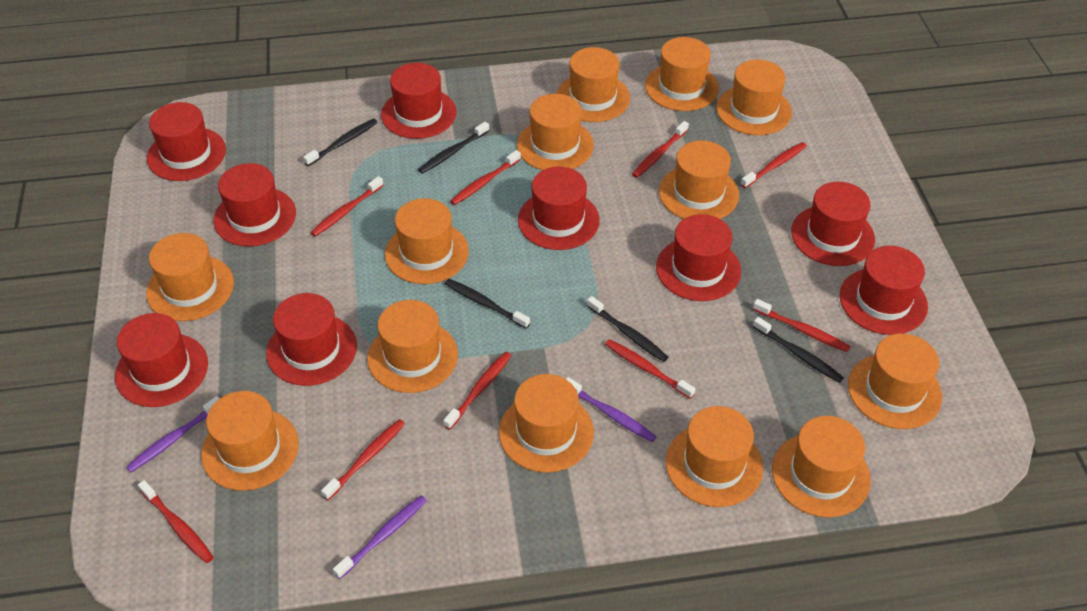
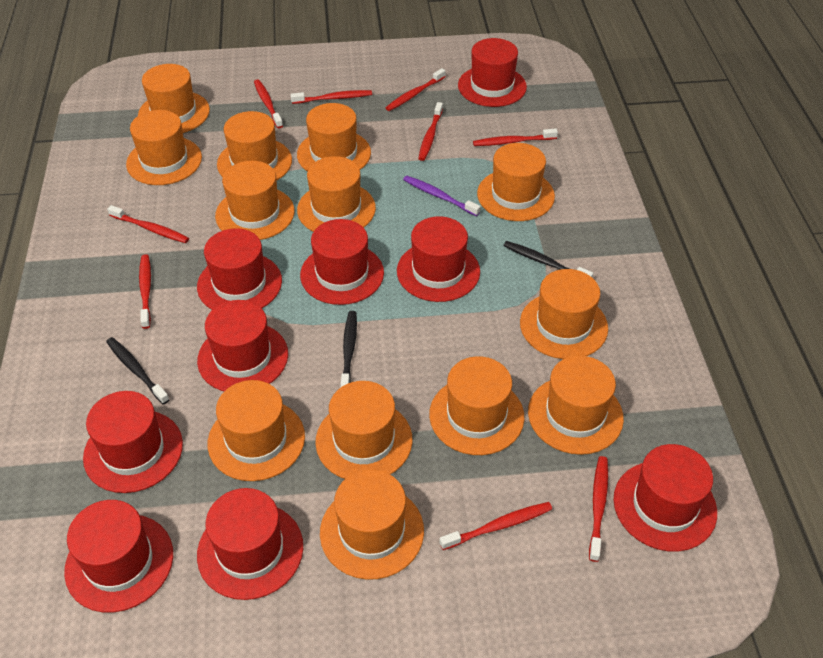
black toothbrush: [303,118,378,166] [418,122,490,174] [445,279,530,329] [587,296,668,362] [753,317,844,383] = 5 -> [106,337,170,405] [340,311,357,388] [503,241,593,278] = 3
purple toothbrush: [126,396,220,473] [333,495,427,579] [566,377,657,442] = 3 -> [403,176,480,216] = 1

